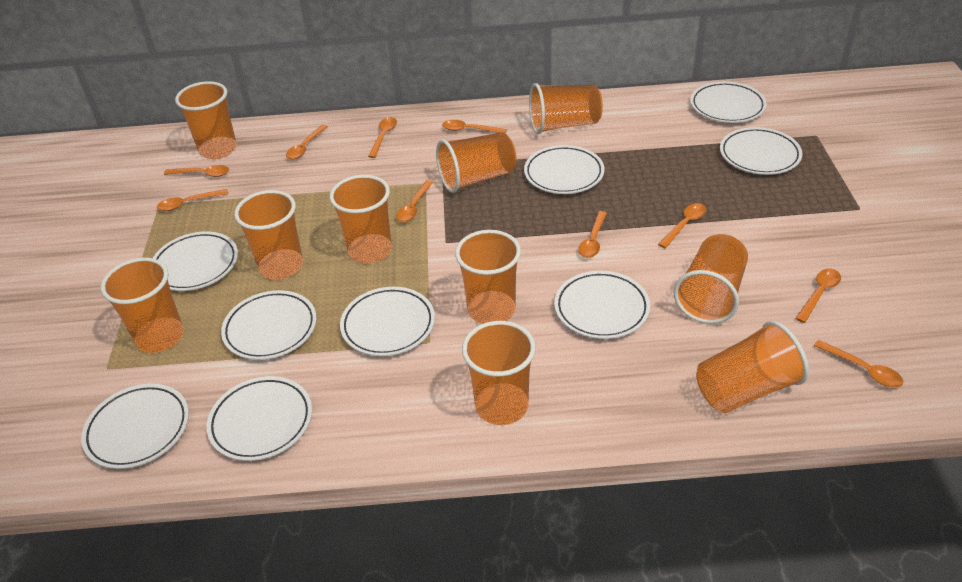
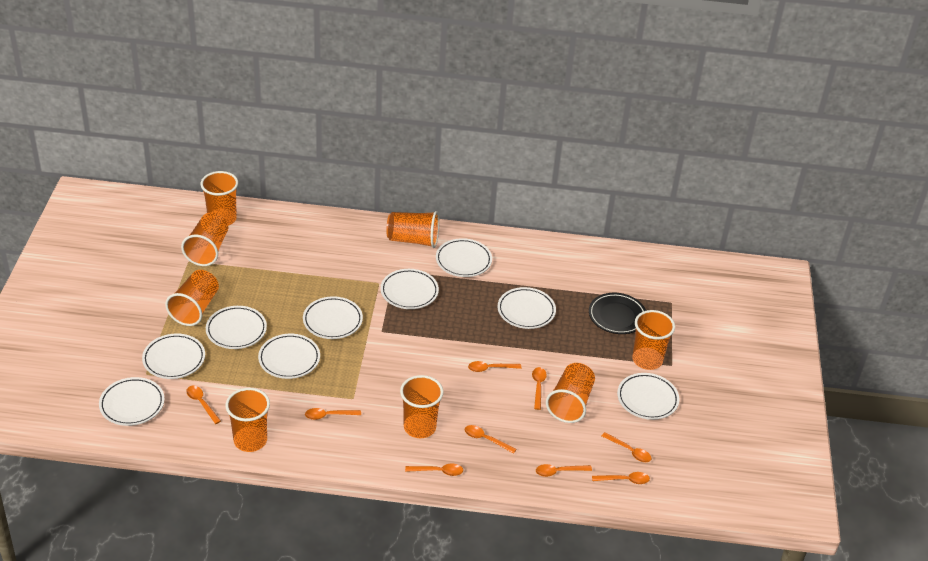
black plate: none = 0 -> [589,293,646,334] = 1
orange cup: [101,258,184,353] [175,81,237,159] [234,190,303,279] [330,175,392,263] [436,132,517,193] [455,230,521,324] [462,321,535,425] [529,83,603,134] [674,234,748,324] [696,321,809,413] = 10 -> [165,270,219,326] [181,213,228,266] [200,171,238,226] [226,388,270,452] [386,211,439,248] [400,375,444,438] [546,363,595,423] [632,310,675,370] = 8
orange spoon: [157,189,229,211] [164,165,229,177] [286,125,328,160] [368,117,397,158] [396,180,433,222] [442,120,507,134] [578,211,607,258] [658,203,707,248] [795,269,841,323] [814,340,904,388] = 10 -> [186,386,221,424] [305,408,361,420] [405,463,463,476] [465,425,516,454] [468,361,521,372] [532,367,547,410] [536,464,592,477] [592,472,650,484] [602,432,651,462] = 9

